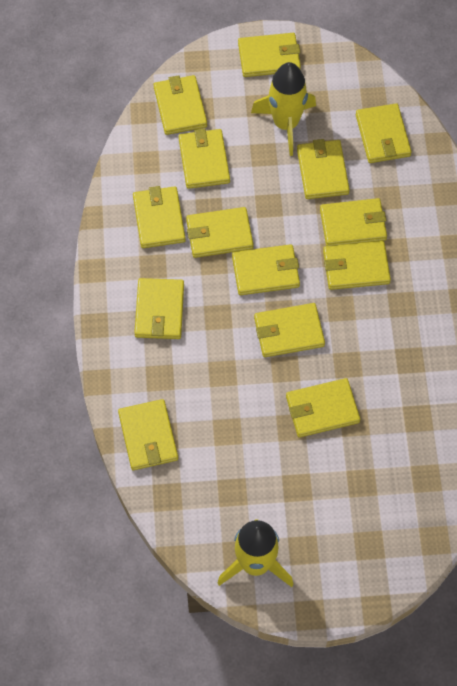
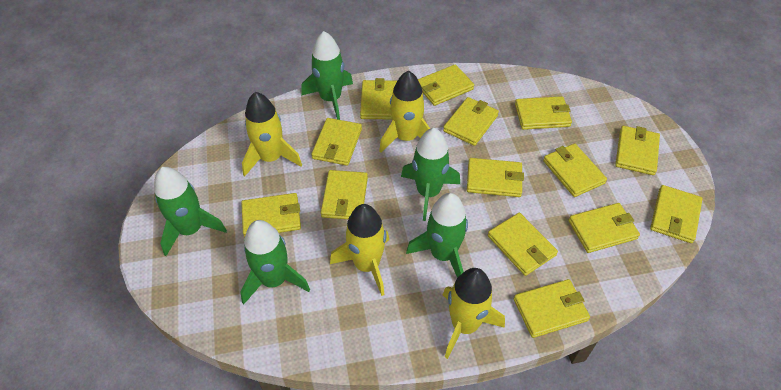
green rocket: none = 0 -> [154,167,227,256] [240,220,310,304] [301,31,353,120] [401,128,460,221] [406,193,468,278] = 5
yellow rocket: [218,520,293,587] [251,62,316,156] = 2 -> [242,92,302,176] [330,204,389,296] [379,70,430,153] [443,268,505,359] = 4

